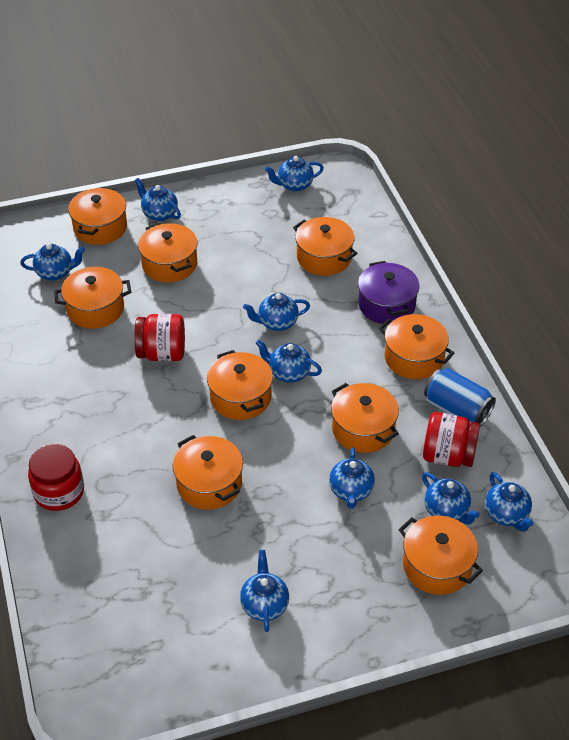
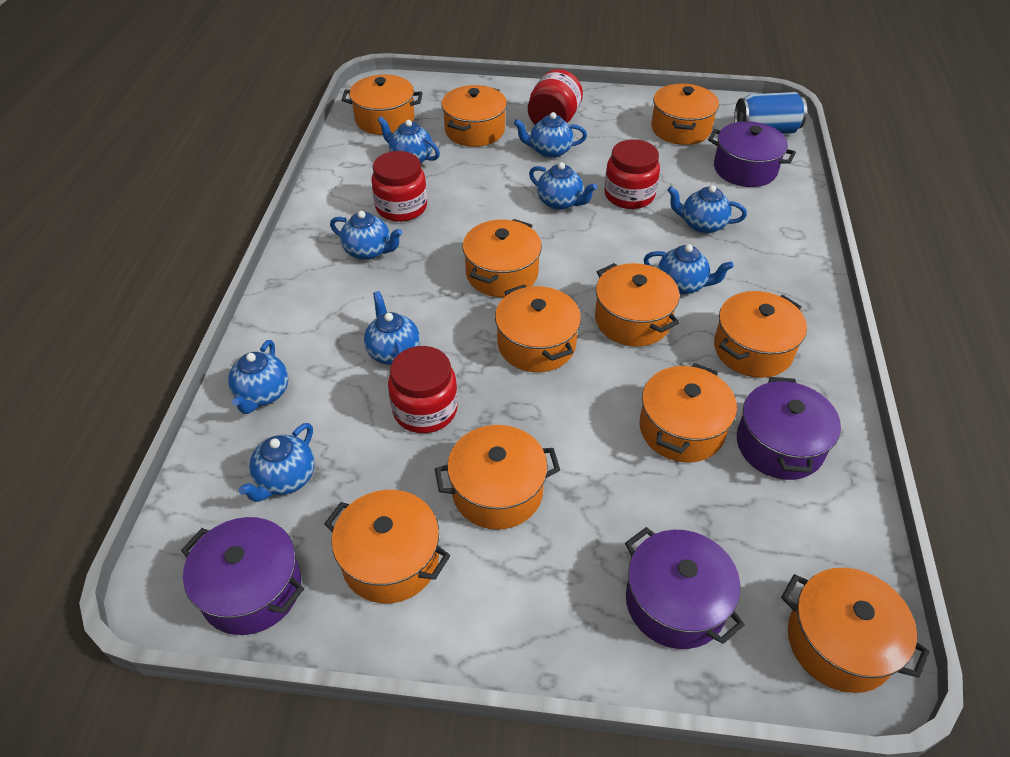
orange pot: [54,267,131,329] [68,187,127,245] [138,223,197,282] [173,435,243,510] [207,350,273,420] [293,217,357,276] [331,383,399,453] [379,314,454,379] [398,516,483,595] = 9 -> [324,490,450,603] [341,75,423,135] [435,425,560,530] [441,85,507,147] [463,219,542,297] [495,284,581,372] [595,263,680,347] [639,363,737,463] [651,83,719,145] [714,291,807,378] [781,568,930,693] = 11
purple pot: [358,261,420,324] = 1 -> [181,517,304,635] [625,527,745,649] [708,121,796,187] [737,377,841,480] = 4
red jar: [28,444,84,511] [134,314,185,361] [423,412,480,467] = 3 -> [371,151,427,222] [388,346,458,433] [528,69,583,125] [604,139,660,209] = 4

